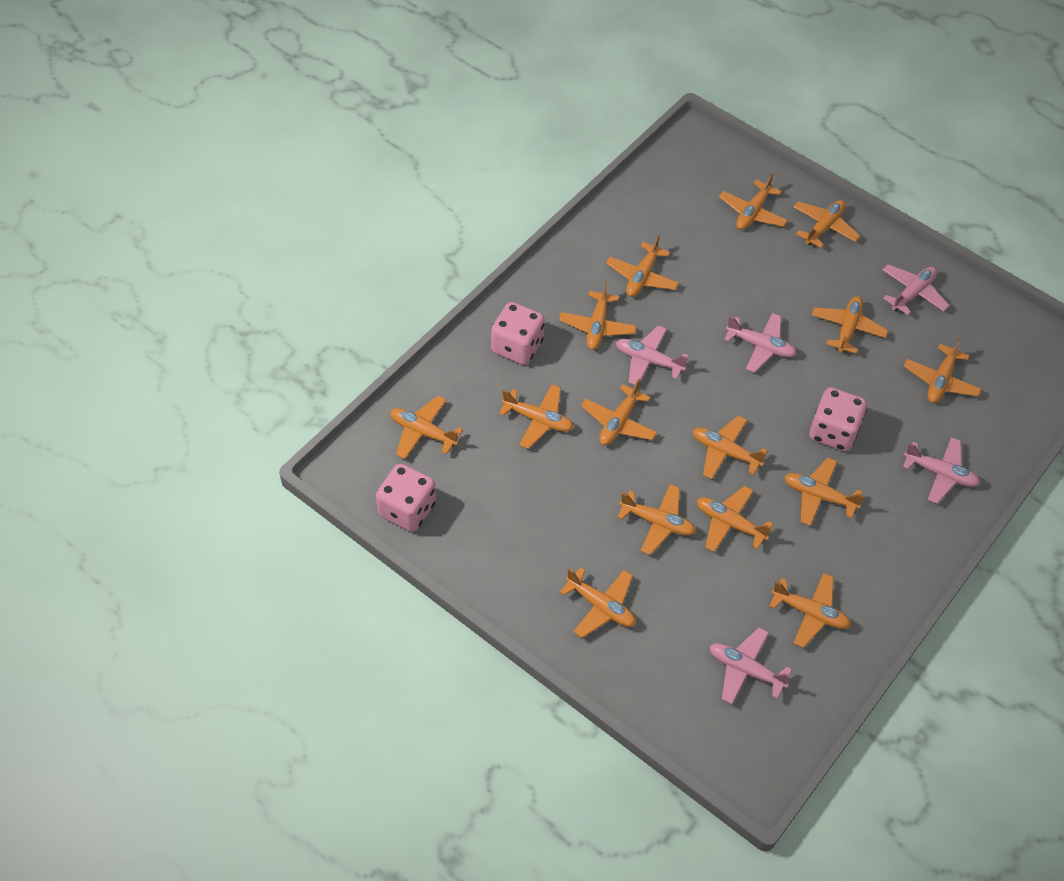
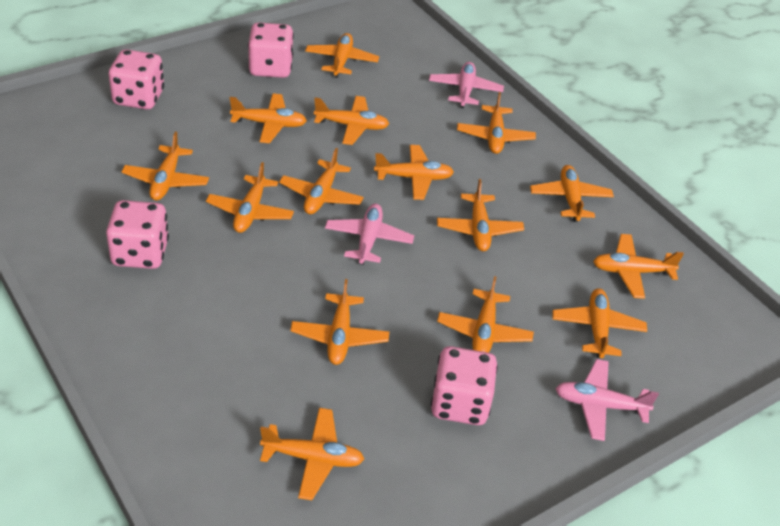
pink dice: [376,464,436,532] [491,302,545,365] [809,387,867,451] = 3 -> [106,200,169,269] [109,49,164,109] [248,22,294,78] [431,346,498,425] = 4
pink plane: [616,325,688,385] [710,627,792,704] [724,313,797,373] [882,264,949,315] [903,437,980,504] = 5 -> [325,203,414,265] [429,62,504,108] [555,359,659,441] = 3

